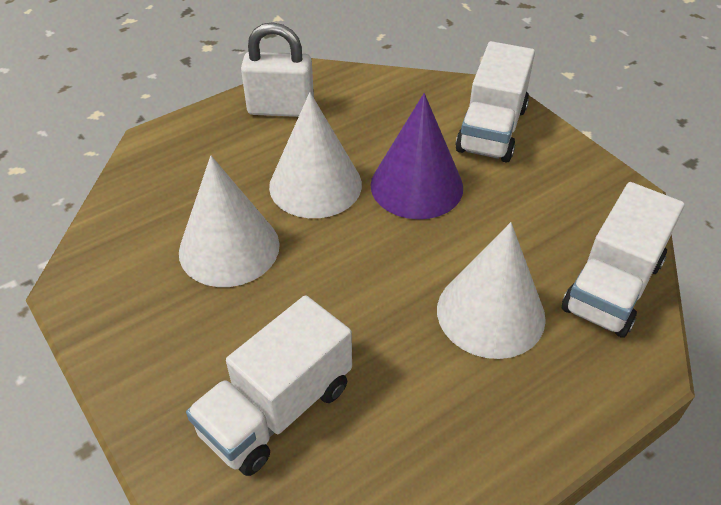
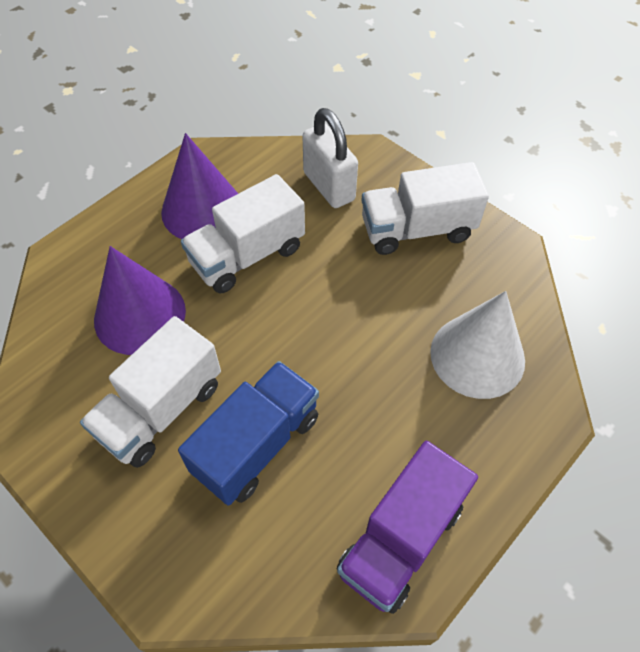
blue truck: none = 0 -> [178,361,319,506] = 1
purple cone: [370,93,463,220] = 1 -> [94,246,186,355] [161,133,238,239] = 2
purple truck: none = 0 -> [337,441,478,614] = 1
white cone: [179,156,280,287] [269,92,362,218] [437,222,546,359] = 3 -> [430,291,525,399] = 1

